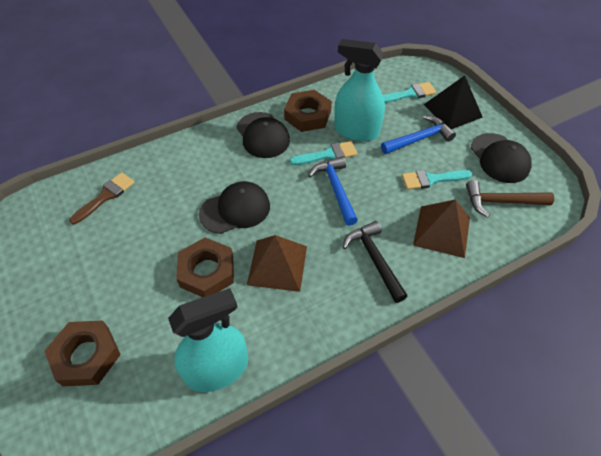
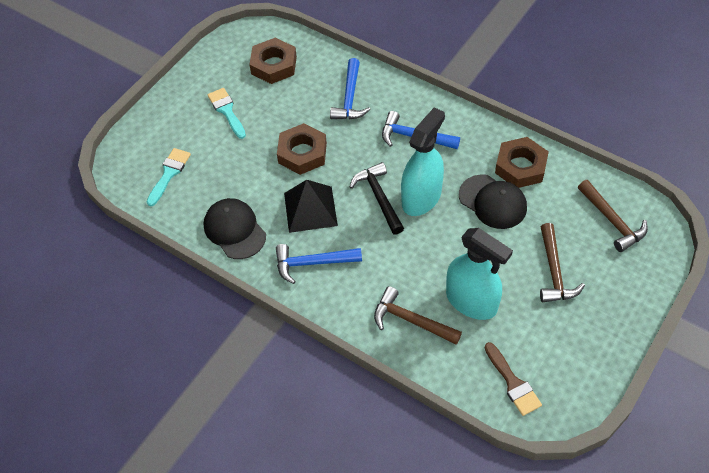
black cap: [199,181,270,234] [236,112,290,158] [471,133,532,183] = 3 -> [204,198,266,259] [459,174,527,229] = 2
blue hammer: [308,156,358,226] [381,115,456,154] = 2 -> [276,244,362,284] [330,58,370,119] [382,111,460,149] = 3
brown hammer: [466,180,554,217] = 1 -> [374,286,462,345] [540,223,585,302] [578,180,648,252] = 3
brown pyramid: [247,235,307,292] [413,199,470,258] = 2 -> none = 0
turquoise brush: [290,141,358,165] [383,82,436,103] [402,170,472,190] = 3 -> [147,148,191,206] [208,88,246,139] = 2

